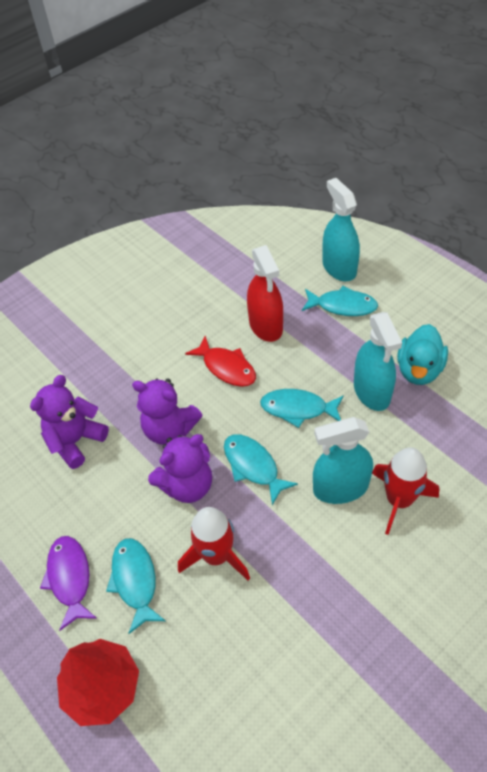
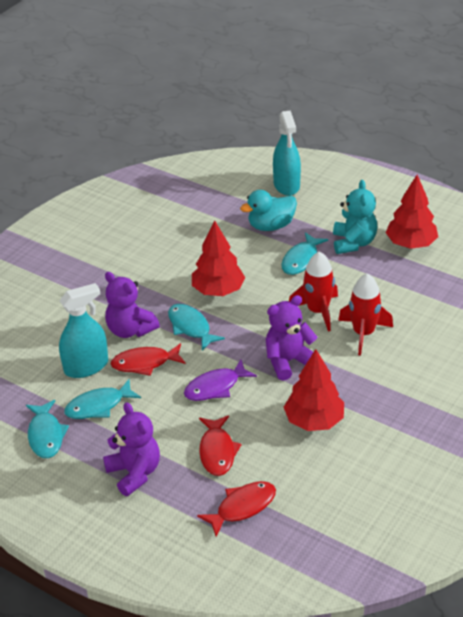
red fish: [185,336,256,387] = 1 -> [111,343,186,376] [197,481,276,537] [199,415,242,476] = 3
red spray bottle: [247,245,283,342] = 1 -> none = 0
red tree: [57,639,139,726] = 1 -> [192,221,245,296] [284,349,344,431] [386,175,438,249] = 3
turquoise spray bottle: [313,417,373,504] [322,178,360,281] [354,312,402,411] = 3 -> [59,283,108,378] [273,110,301,196] = 2
turquoise teddy bear: none = 0 -> [333,180,377,254] = 1

